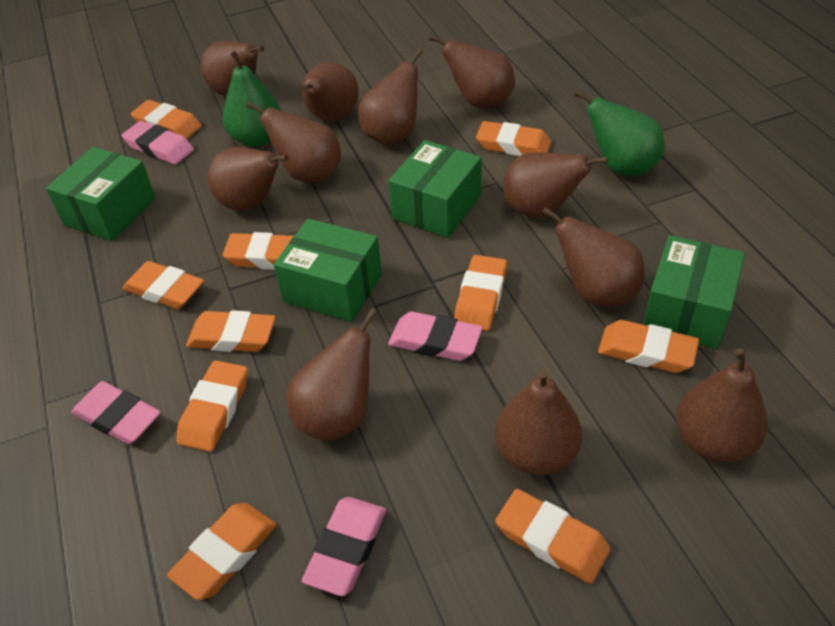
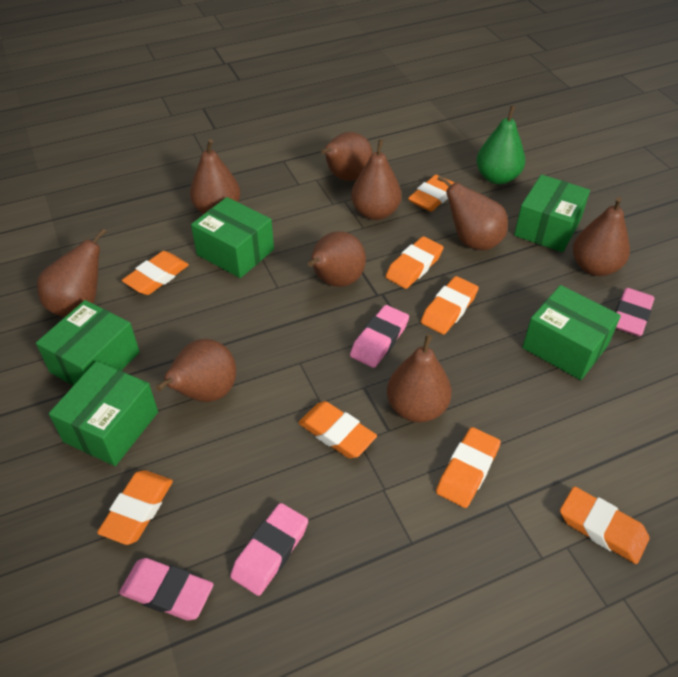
brown pear: [201,41,264,96] [208,147,288,211] [246,101,341,183] [287,308,378,441] [302,62,358,121] [358,48,423,145] [429,35,515,108] [495,370,582,475] [503,152,608,218] [542,207,645,307] [676,348,768,462] = 11 -> [37,228,107,317] [156,339,236,402] [190,139,241,214] [308,231,366,287] [321,132,373,181] [351,139,402,220] [387,334,452,423] [437,175,508,250] [573,197,630,276] = 9
green box: [46,147,156,241] [274,218,382,322] [388,140,482,238] [643,235,745,349] = 4 -> [36,300,140,386] [49,361,158,466] [191,197,274,278] [514,174,590,252] [522,285,621,380] = 5
green pear: [223,51,281,147] [574,90,664,176] = 2 -> [476,105,525,184] = 1
orange eraser: [123,261,204,309] [131,100,202,139] [167,503,276,600] [176,360,248,452] [186,310,276,352] [223,232,294,270] [454,255,507,331] [476,121,551,156] [495,489,610,584] [598,320,699,373] = 10 -> [97,470,173,545] [122,251,189,295] [298,401,377,458] [385,236,443,289] [408,175,454,212] [421,276,479,334] [436,427,501,508] [560,486,650,564] = 8

